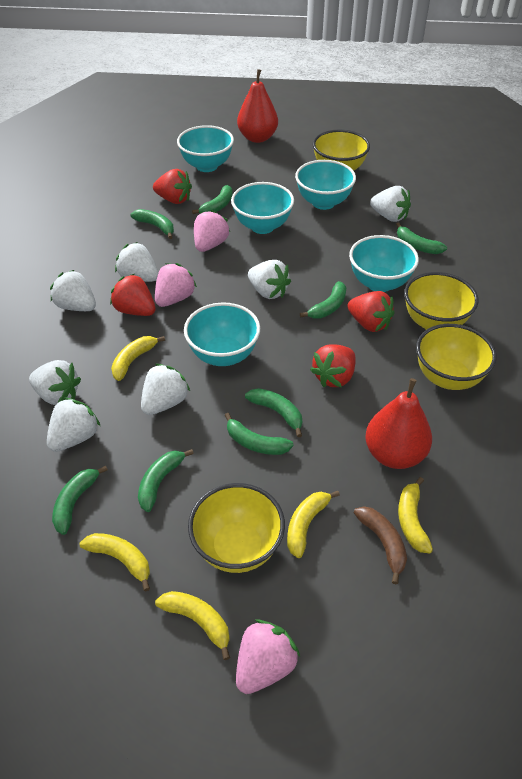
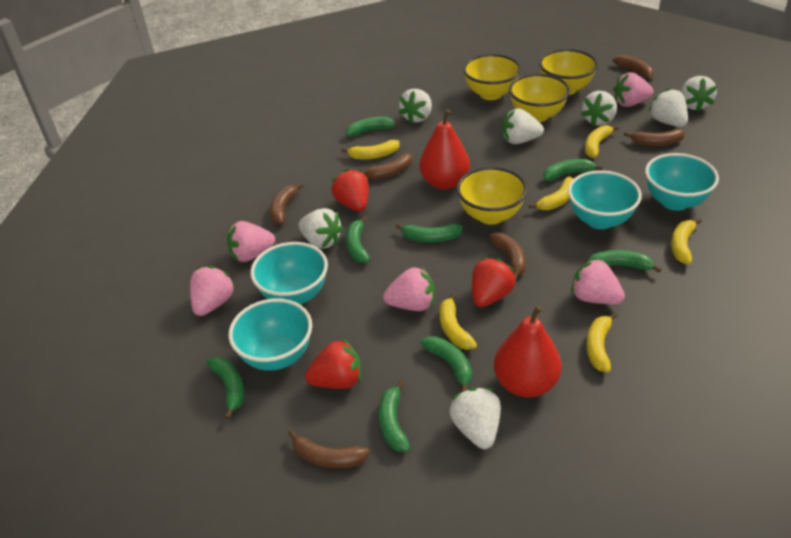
brown banana: [354,506,407,584] = 1 -> [270,183,304,225] [288,429,370,468] [361,153,412,179] [489,232,526,280] [612,55,654,81] [624,129,685,146] = 6
pink strawberry: [155,263,197,307] [194,210,230,252] [236,619,300,694] = 3 -> [190,265,235,316] [227,221,275,262] [383,266,435,311] [571,258,625,304] [613,72,654,107] = 5
red strawberry: [110,274,156,316] [153,169,192,204] [310,345,356,387] [347,291,395,332] = 4 -> [305,339,361,389] [331,169,369,212] [472,258,516,307] = 3
turquoise bowl: [177,125,234,172] [184,303,260,366] [231,182,294,234] [295,160,356,210] [349,235,419,292] = 5 -> [228,299,312,370] [250,242,328,305] [568,170,642,229] [645,153,719,211] = 4
yellow banana: [79,533,150,591] [111,336,165,381] [155,591,230,660] [287,491,340,558] [398,477,433,553] = 5 -> [341,140,400,159] [439,292,477,350] [529,177,573,210] [585,125,619,158] [586,312,618,373] [671,218,702,264] = 6

